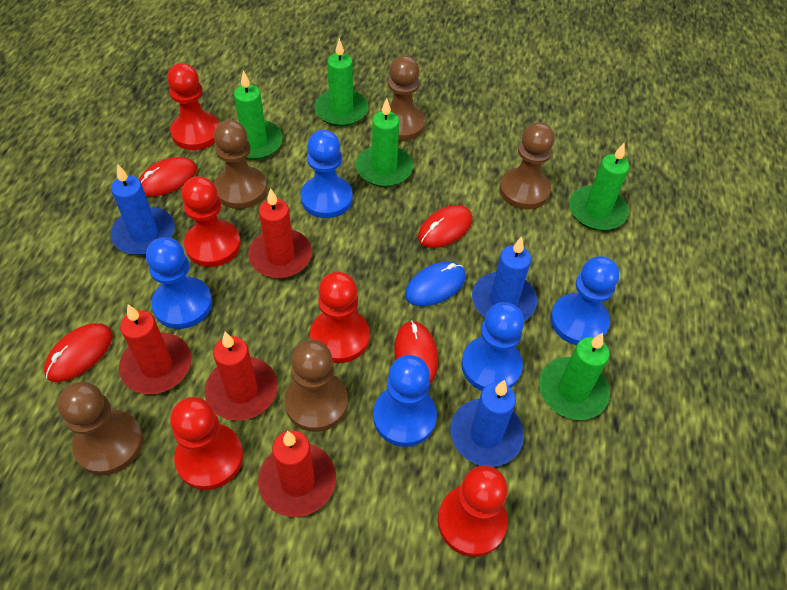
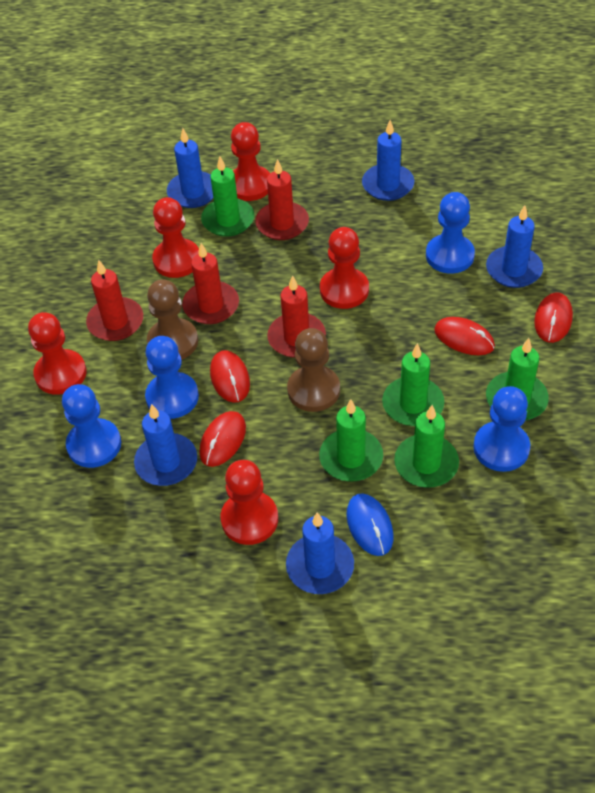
blue candle: [111,164,175,255] [450,380,524,467] [472,237,537,321] = 3 -> [134,404,197,486] [167,128,213,208] [286,512,354,594] [362,120,414,201] [486,205,543,288] = 5
blue pawn: [146,237,212,329] [301,130,353,218] [373,355,437,447] [461,302,524,391] [550,256,619,345] = 5 -> [62,384,121,468] [145,336,199,419] [426,192,475,274] [473,386,530,472] = 4
brown pawn: [57,382,143,475] [214,120,267,209] [284,340,348,432] [380,55,425,141] [499,122,555,210] = 5 -> [147,279,198,360] [287,328,340,412] = 2

